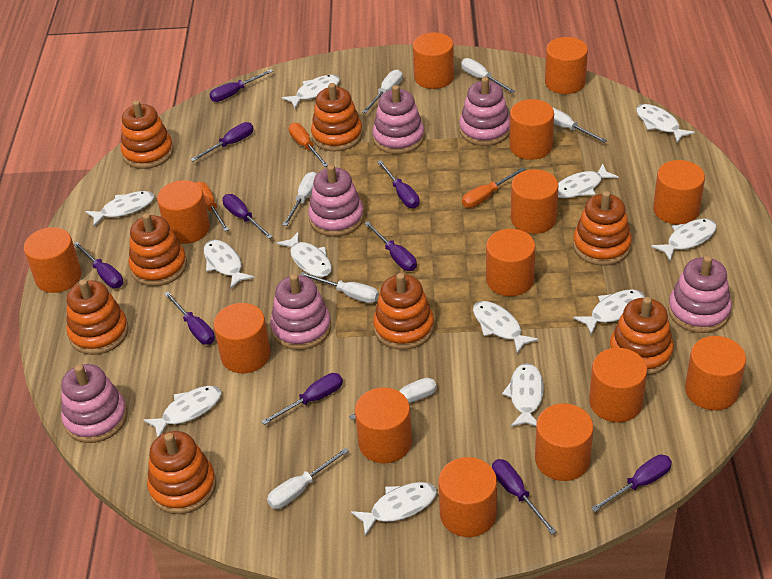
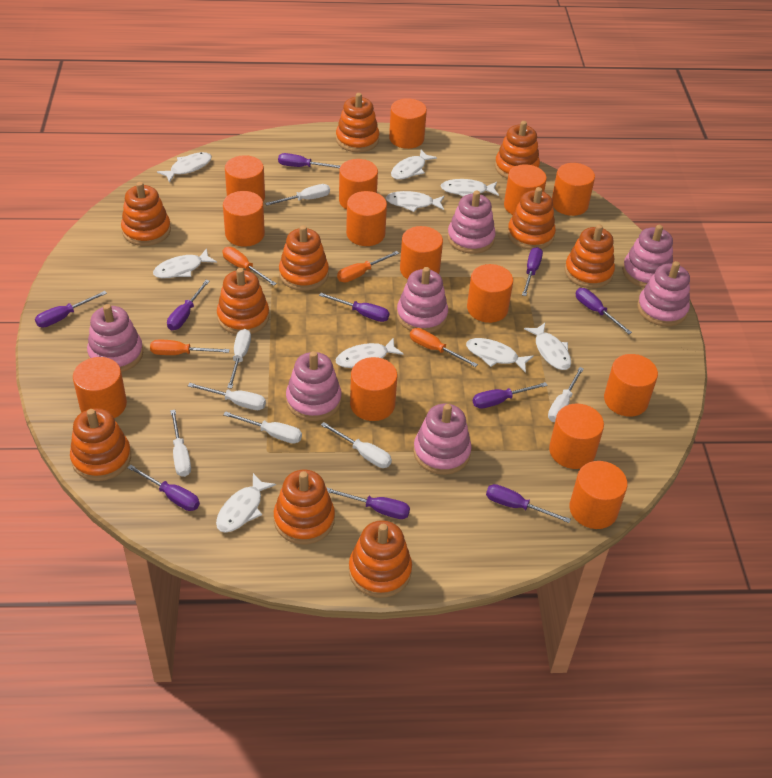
orange screwdriver: [196,182,229,231] [289,123,328,167] [462,167,525,208] = 3 -> [150,339,230,355] [222,247,277,286] [337,251,399,282] [410,328,478,367] = 4
orange stacking toy: [66,279,129,355] [120,100,173,169] [129,213,187,286] [147,431,216,514] [311,83,363,152] [373,273,434,350] [573,191,632,266] [609,297,674,375] = 8 -> [70,408,131,481] [121,182,171,246] [217,268,269,335] [274,469,335,545] [279,225,329,291] [336,93,379,152] [349,520,412,598] [495,121,540,179] [507,187,556,250] [565,224,615,288] = 10
pink stacking toy: [61,364,128,443] [270,274,331,350] [308,164,364,237] [372,85,424,154] [459,77,510,146] [668,255,732,333] = 6 -> [87,304,143,372] [286,351,342,421] [397,267,448,333] [413,404,472,475] [447,190,496,254] [622,225,673,288] [637,261,690,327] = 7
white fish: [85,191,155,227] [143,386,222,437] [204,240,254,288] [277,232,332,277] [281,75,340,108] [351,482,437,536] [473,301,539,354] [502,363,544,427] [558,164,618,198] [573,289,645,335] [636,104,695,143] [651,219,717,261] = 12 -> [153,248,217,278] [157,152,212,183] [216,473,276,533] [336,337,404,368] [386,191,444,212] [391,150,437,180] [441,179,499,196] [466,338,534,373] [524,323,571,370] = 9

